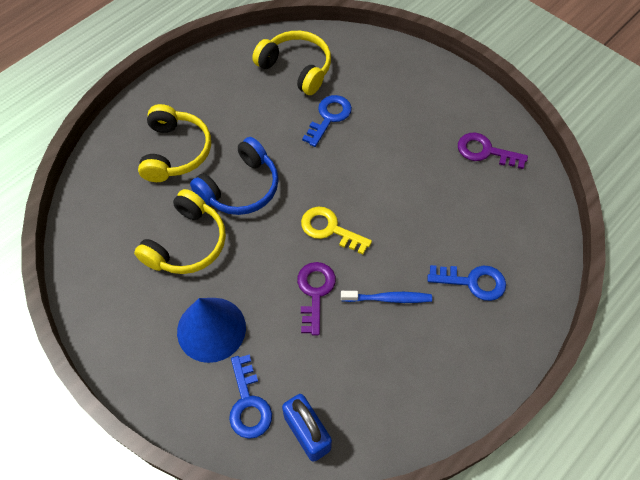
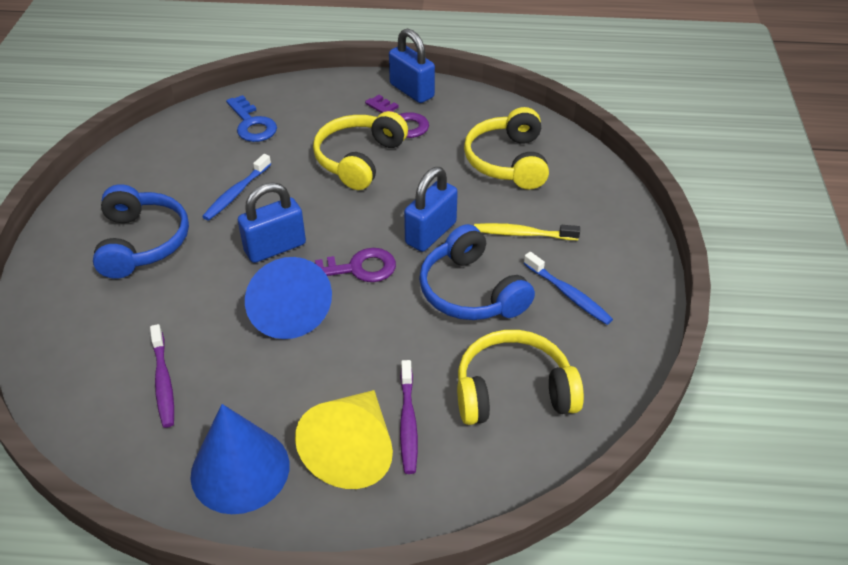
blue cone: [177,298,246,363] = 1 -> [190,404,290,514] [245,257,332,339] = 2
blue headphones: [190,137,279,215] = 1 -> [93,184,189,279] [419,224,535,320] = 2
blue key: [229,354,272,439] [302,95,352,147] [427,265,506,301] = 3 -> [226,95,277,142] = 1
blue padlock: [282,394,332,462] = 1 -> [238,182,306,263] [389,28,435,103] [404,167,458,252] = 3
blue toothbrush: [341,291,432,303] = 1 -> [202,154,271,221] [524,252,613,325] = 2
purple toothbrush: none = 0 -> [150,324,174,428] [400,360,418,474] = 2
yellow cone: none = 0 -> [295,390,393,489] = 1
yellow key: [301,207,372,255] = 1 -> none = 0
yellow toothbrush: none = 0 -> [474,223,580,240] = 1

